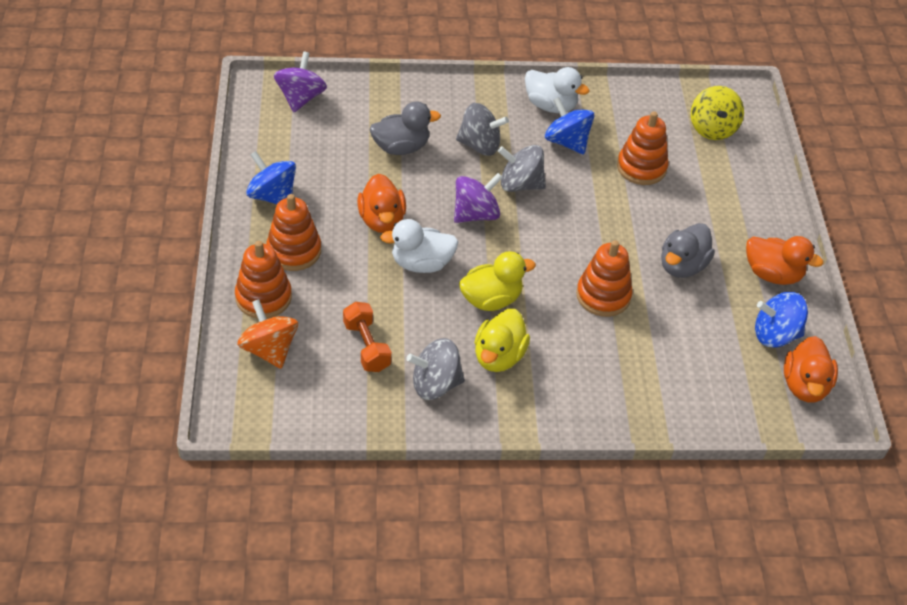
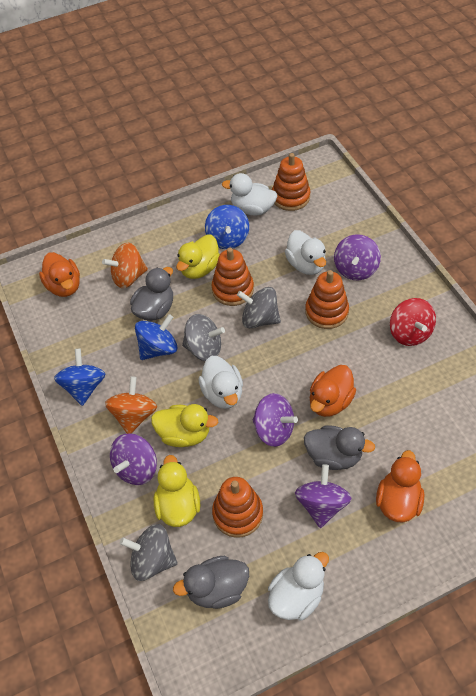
grey duck: [370,101,441,155] [661,223,715,278] = 2 -> [130,267,173,321] [173,556,249,609] [304,426,375,470] = 3
orange dumbbell: [343,302,392,372] = 1 -> none = 0
orange spinning top: [237,299,298,369] = 1 -> [102,243,148,288] [105,376,157,434] = 2
purple spinning top: [274,52,327,112] [454,173,503,223] = 2 -> [110,433,157,485] [253,393,298,447] [295,464,352,528] [334,234,381,280] = 4
red spinning top: none = 0 -> [390,298,436,346] = 1
white duck: [380,219,458,273] [525,67,590,113] = 2 -> [198,356,243,409] [222,173,277,216] [268,552,329,621] [285,230,326,275] = 4
yellow duck: [459,251,536,311] [475,309,530,372] = 2 -> [151,404,218,447] [154,455,200,527] [176,235,220,279] = 3
yellow spinning top: [691,86,744,140] = 1 -> none = 0

